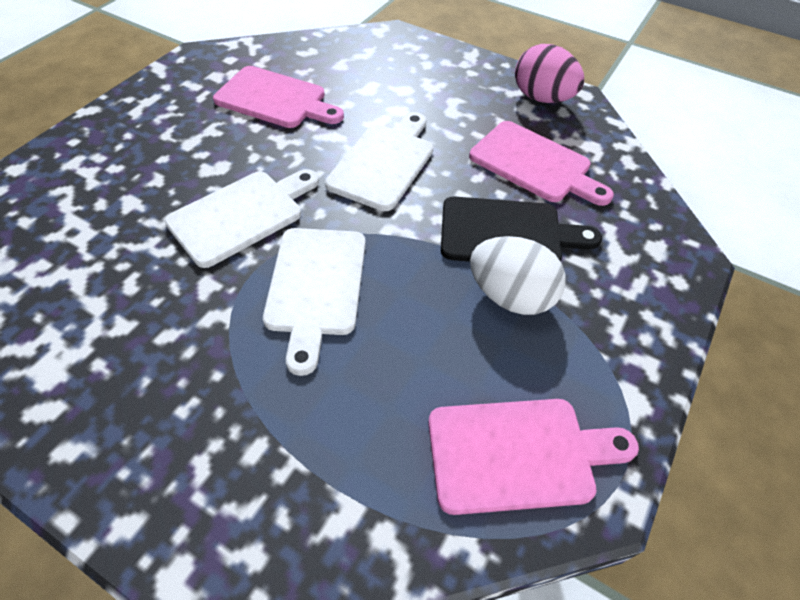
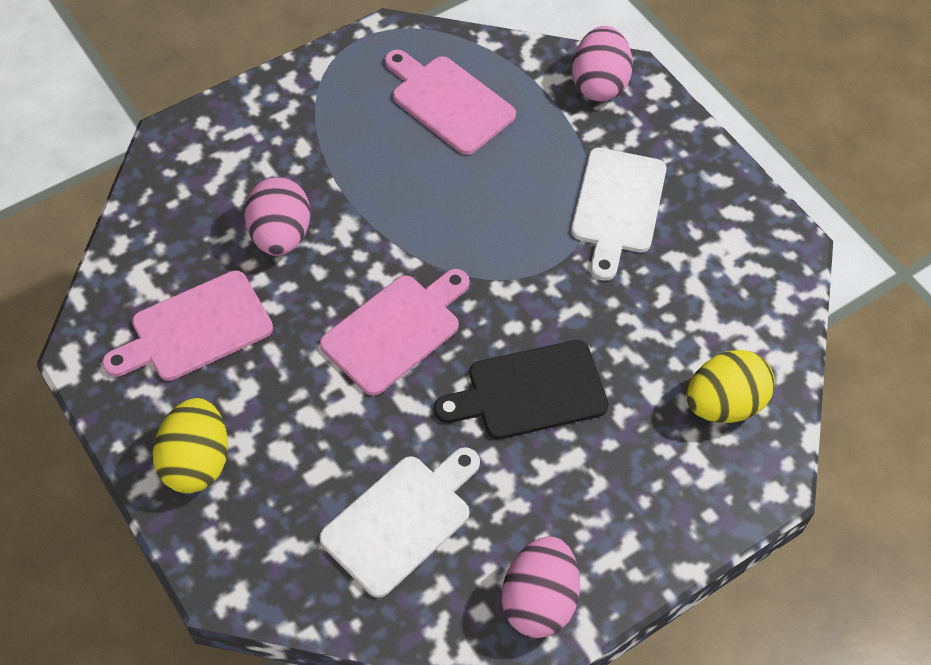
pink egg: [515,44,584,103] = 1 -> [244,177,310,256] [501,536,580,638] [572,26,633,101] = 3
white cutting board: [165,169,319,268] [263,228,366,376] [325,112,433,211] = 3 -> [319,447,480,598] [571,148,666,281] = 2
white egg: [470,236,566,315] = 1 -> none = 0
yellow egg: none = 0 -> [153,398,228,493] [686,350,775,423] = 2

